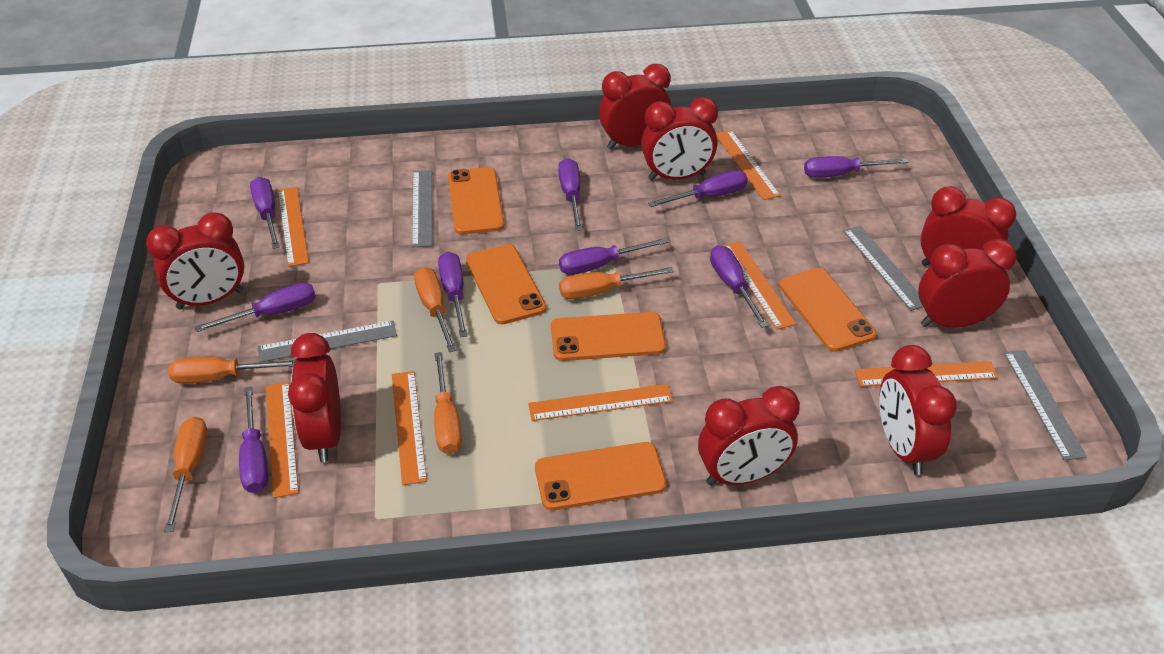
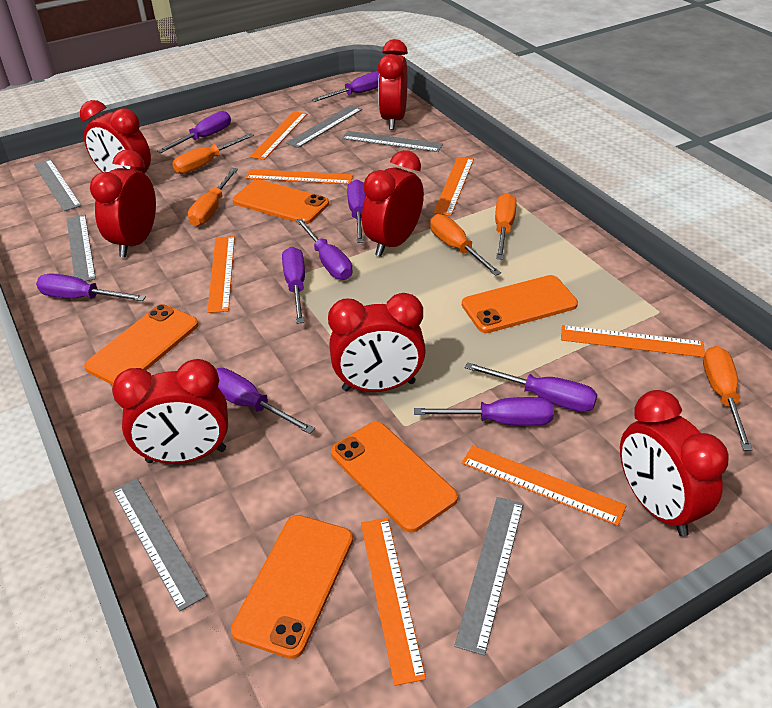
grey ruler: [258,321,397,362] [412,170,432,248] [843,226,923,311] [1004,350,1087,460] = 4 -> [34,159,82,211] [66,215,96,282] [112,478,207,612] [286,105,362,148] [342,131,443,152] [454,497,524,656] = 6
red clock: [146,212,244,309] [288,333,341,462] [599,64,671,150] [641,97,718,181] [698,386,800,486] [879,345,957,475] [918,239,1016,328] [921,186,1016,266] = 8 -> [80,100,151,173] [90,150,156,257] [112,359,228,464] [328,293,426,392] [362,150,424,257] [378,39,408,130] [620,390,729,537] = 7

